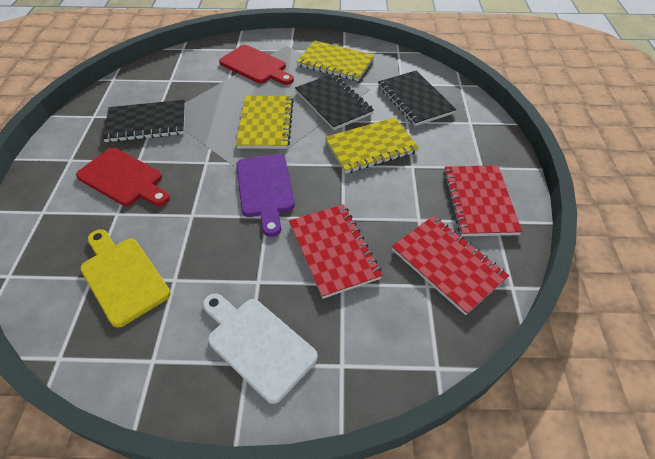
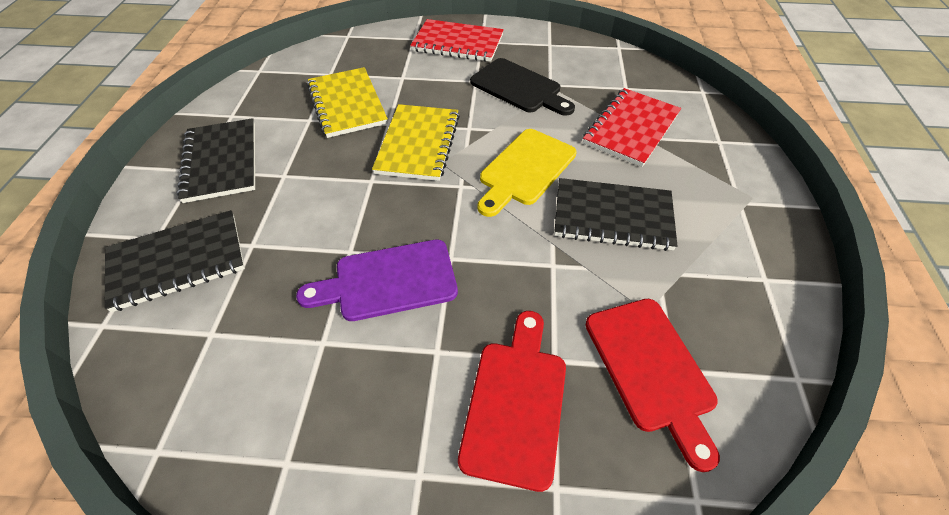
black cutting board: none = 0 -> [470,58,575,116] = 1
red notebook: [289,204,383,299] [392,216,509,315] [443,165,522,236] = 3 -> [410,19,504,62] [583,88,681,167] = 2
white cutting board: [203,293,318,404] = 1 -> none = 0
yellow notebook: [236,96,294,149] [296,41,375,81] [325,117,419,174] = 3 -> [307,67,388,138] [372,104,460,181] = 2

